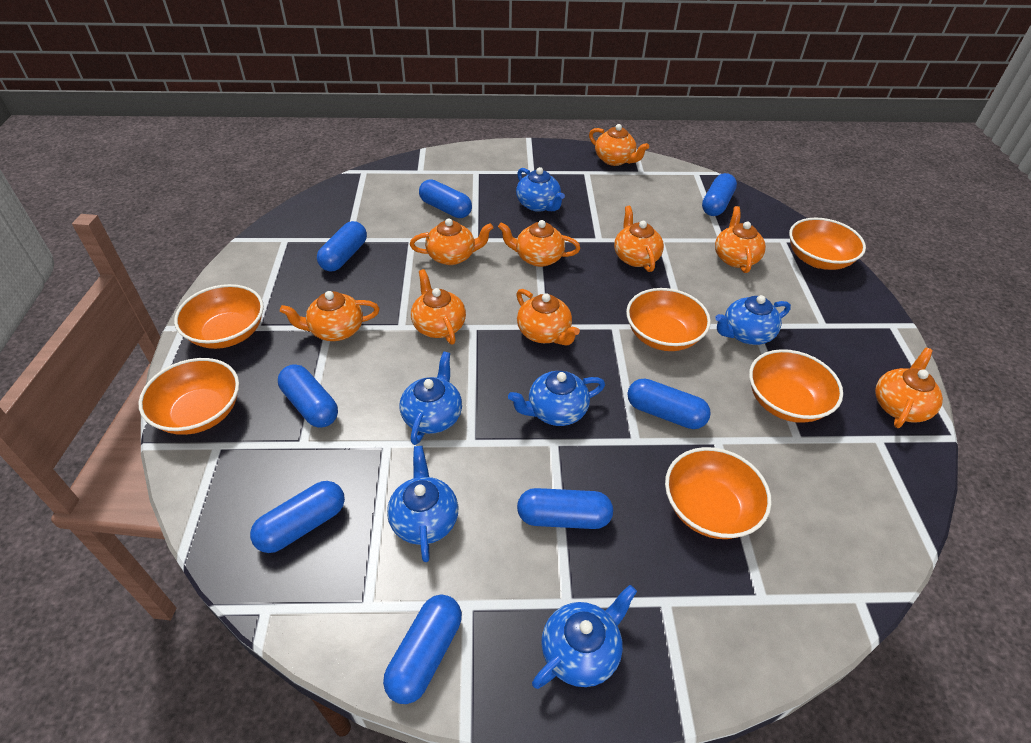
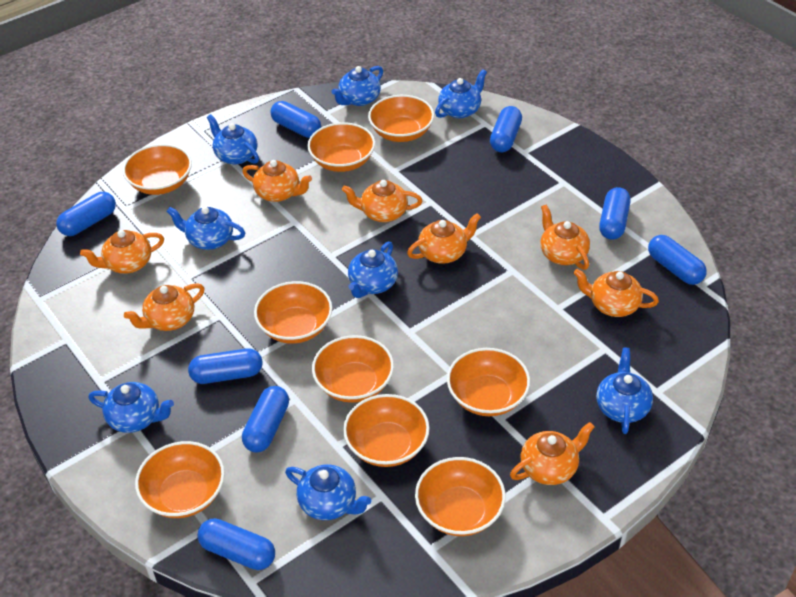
blue teapot: [387,446,458,562] [399,351,462,445] [508,371,605,426] [516,167,565,212] [532,585,637,689] [715,295,791,345] = 6 -> [88,382,174,433] [166,207,245,250] [207,114,259,165] [285,464,371,520] [332,66,383,106] [348,242,398,298] [435,69,487,118] [596,348,653,434] = 8
orange bowl: [138,358,239,435] [174,284,264,349] [626,288,711,351] [665,447,772,539] [749,349,843,423] [789,218,866,270] = 6 -> [123,144,192,195] [135,441,225,518] [254,281,332,344] [307,122,375,172] [312,335,394,403] [343,394,430,467] [368,95,434,142] [415,457,506,536] [447,348,530,416] = 9
orange teapot: [280,291,379,341] [410,218,493,265] [411,269,466,344] [498,220,580,267] [516,289,580,346] [589,124,649,166] [614,206,664,272] [715,206,766,273] [875,348,943,428] = 9 -> [80,230,164,274] [124,283,205,331] [242,160,312,202] [342,180,422,222] [407,213,481,264] [510,422,594,485] [540,205,590,270] [574,269,659,317] = 8

